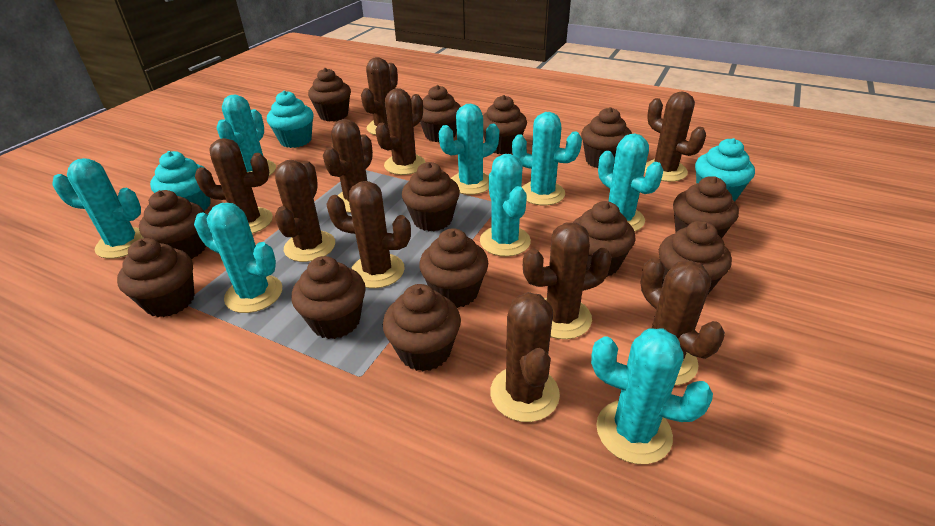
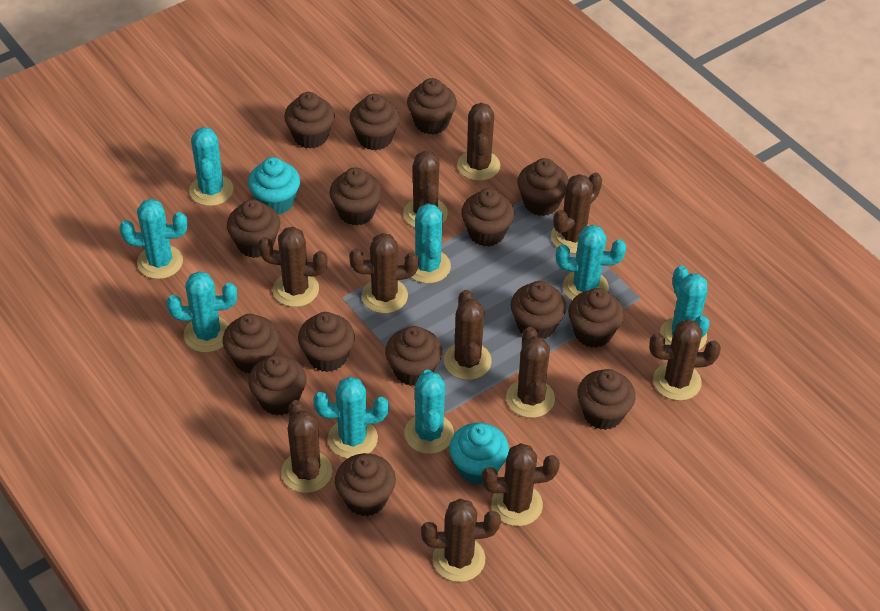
brown cactus: [195,138,273,233] [275,160,335,262] [323,119,373,213] [326,181,411,288] [361,57,398,135] [375,88,425,175] [490,292,560,422] [523,222,612,339] [640,258,725,386] [644,92,706,182] = 10 -> [258,227,328,307] [281,400,332,493] [349,233,419,313] [403,151,448,227] [421,498,501,582] [444,290,492,380] [457,103,500,181] [482,443,560,526] [506,327,555,418] [551,173,602,254] [649,319,721,401] = 11
brown cupcake: [117,238,195,317] [139,190,206,259] [291,256,366,339] [308,68,351,121] [383,284,461,371] [402,162,460,231] [419,228,488,308] [420,85,461,142] [483,95,527,154] [573,201,635,277] [581,107,632,168] [659,221,732,294] [673,176,739,238] = 13 -> [223,314,280,374] [227,199,280,258] [248,355,307,415] [284,92,335,149] [298,312,355,372] [330,168,382,225] [335,453,396,516] [350,94,400,150] [385,326,442,386] [407,78,457,134] [461,188,514,247] [511,281,566,339] [517,158,569,216] [568,288,624,348] [577,369,636,430] = 15
turquoise cupcake: [150,151,211,211] [267,90,313,148] [695,138,755,202] = 3 -> [248,157,300,215] [449,423,509,484] = 2

